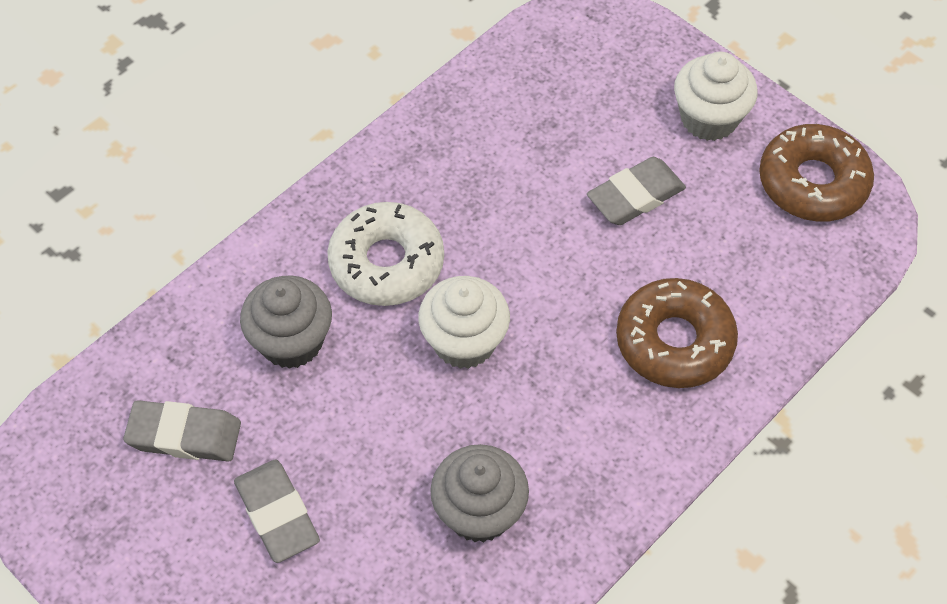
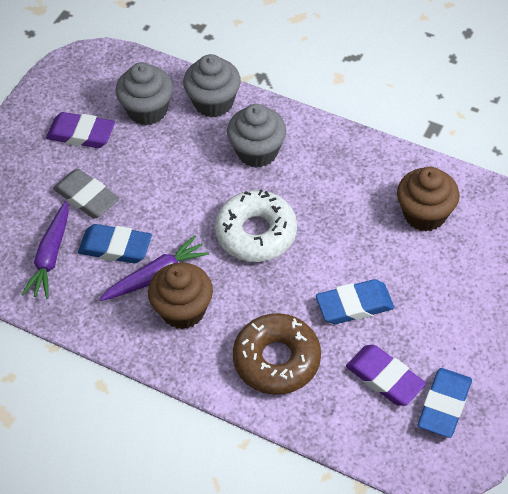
blue eraser: none = 0 -> [78,224,152,263] [316,279,394,324] [418,368,472,438] = 3
brown cupcake: none = 0 -> [148,262,213,329] [397,167,459,231] = 2
brown donut: [616,278,738,388] [759,124,874,222] = 2 -> [233,313,321,395] = 1
grey cupcake: [240,276,332,369] [430,444,529,543] = 2 -> [116,62,173,125] [183,54,241,117] [227,104,286,168] = 3
grey eraser: [123,400,241,461] [234,459,320,563] [587,157,686,225] = 3 -> [53,169,119,219] = 1
purple carrot: none = 0 -> [21,201,69,299] [100,235,209,301] = 2
purple eraser: none = 0 -> [46,112,115,148] [346,345,426,406] = 2
white cupcake: [418,276,510,369] [674,52,758,141] = 2 -> none = 0

